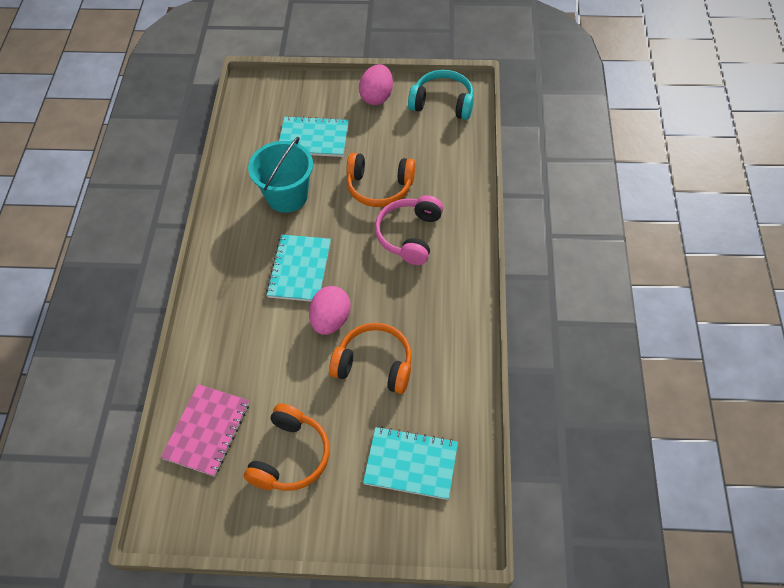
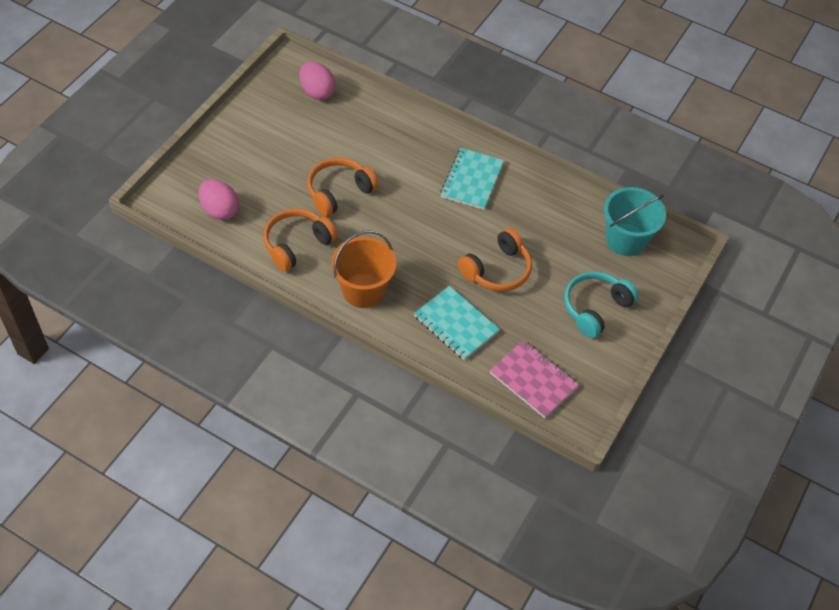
orange bucket: none = 0 -> [331,230,396,308] = 1
pink headphones: [375,195,443,265] = 1 -> none = 0
turquoise notebook: [266,234,331,302] [279,116,349,157] [363,427,458,500] = 3 -> [414,286,500,360] [440,148,504,210] = 2

